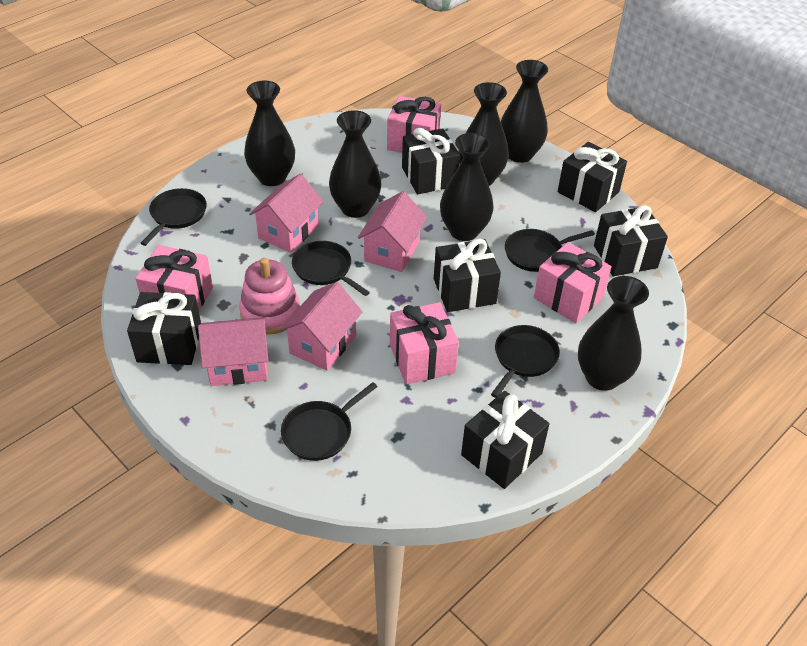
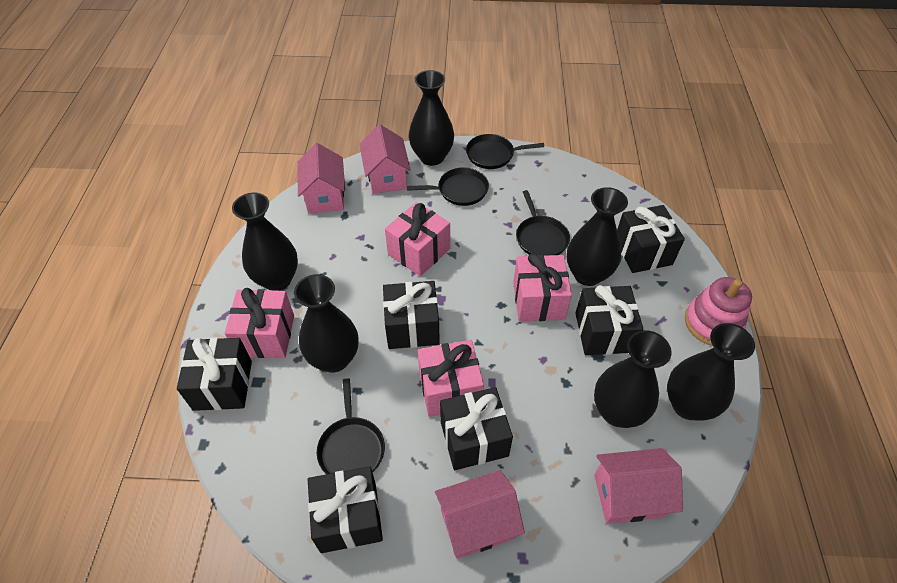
black pan: [141,188,207,246] [281,382,378,461] [292,241,370,296] [491,325,560,398] [505,229,595,272] = 5 -> [317,378,385,474] [407,167,489,206] [466,134,544,169] [516,190,570,256] = 4

